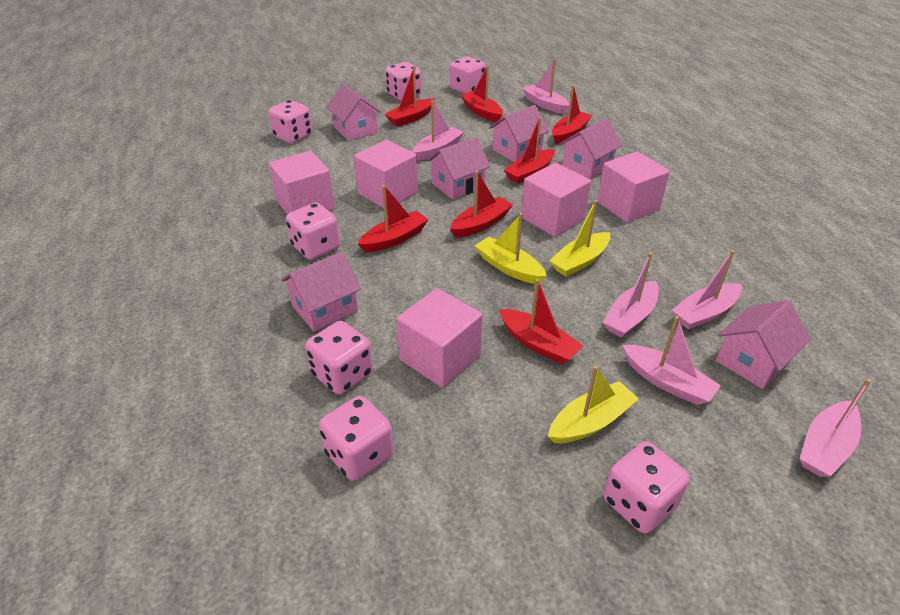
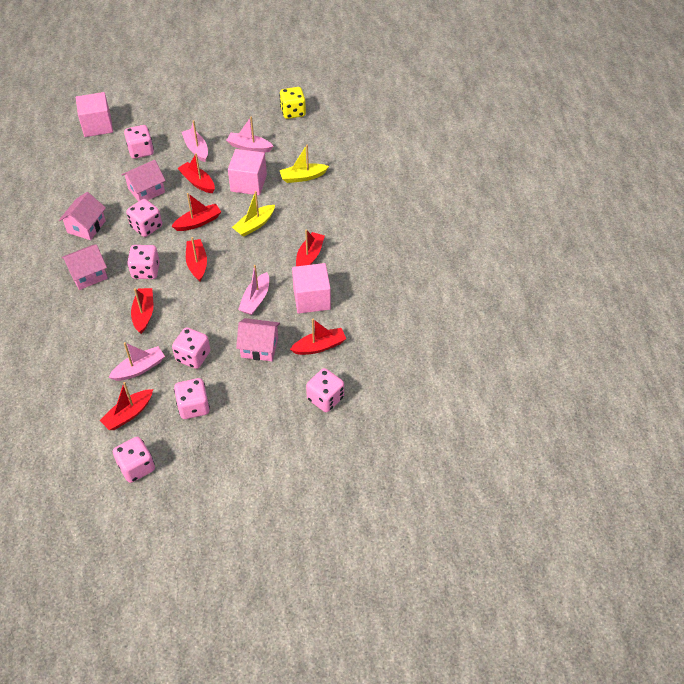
pink boat: [413,100,464,161] [522,58,569,114] [603,252,659,338] [622,316,721,405] [672,250,742,330] [800,379,871,477] = 6 -> [108,342,165,381] [182,120,208,162] [226,116,273,153] [238,265,269,315] = 4
pink cube: [269,151,335,214] [354,140,418,208] [397,288,483,388] [521,163,591,237] [597,151,670,223] = 5 -> [76,92,113,137] [228,149,267,195] [292,263,331,314] = 3
pink house: [281,252,361,331] [326,84,381,141] [426,137,491,199] [489,105,549,162] [560,118,622,179] [716,300,810,389] = 6 -> [59,192,106,240] [62,244,108,290] [122,160,166,202] [236,318,280,361] = 4
yellow boat: [475,213,547,284] [548,366,639,443] [549,200,610,277] = 3 -> [232,191,275,237] [280,145,329,183] = 2
yellow dice: none = 0 -> [279,87,306,119] = 1

